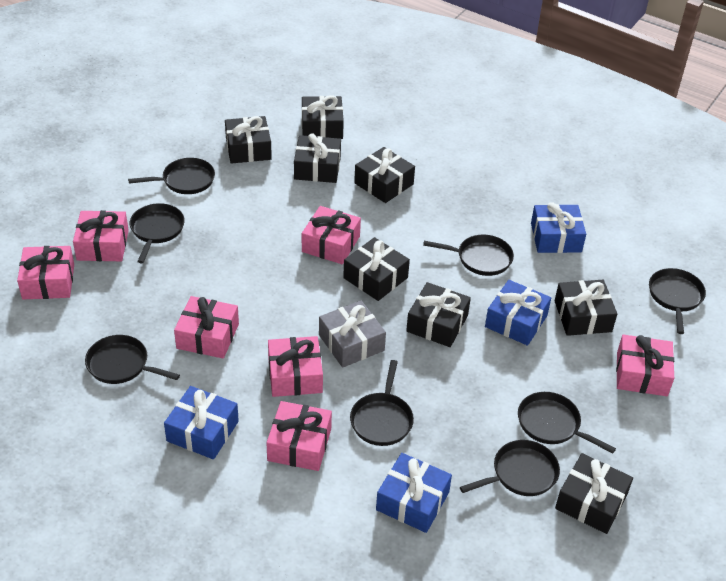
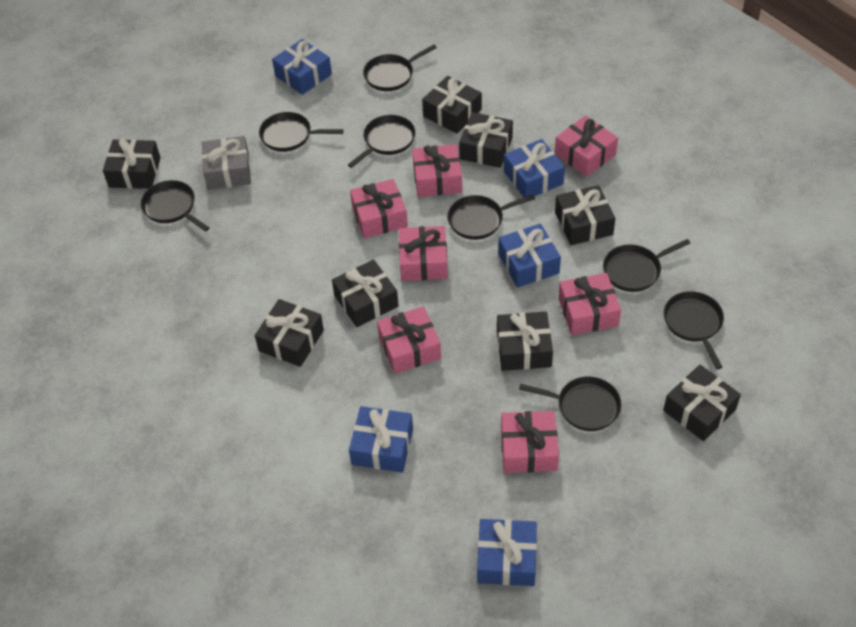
blue gift: [164,386,239,459] [376,453,452,533] [485,280,551,346] [531,202,586,253] = 4 -> [272,39,332,95] [349,406,413,473] [477,519,537,586] [498,224,561,288] [504,139,565,197] = 5

